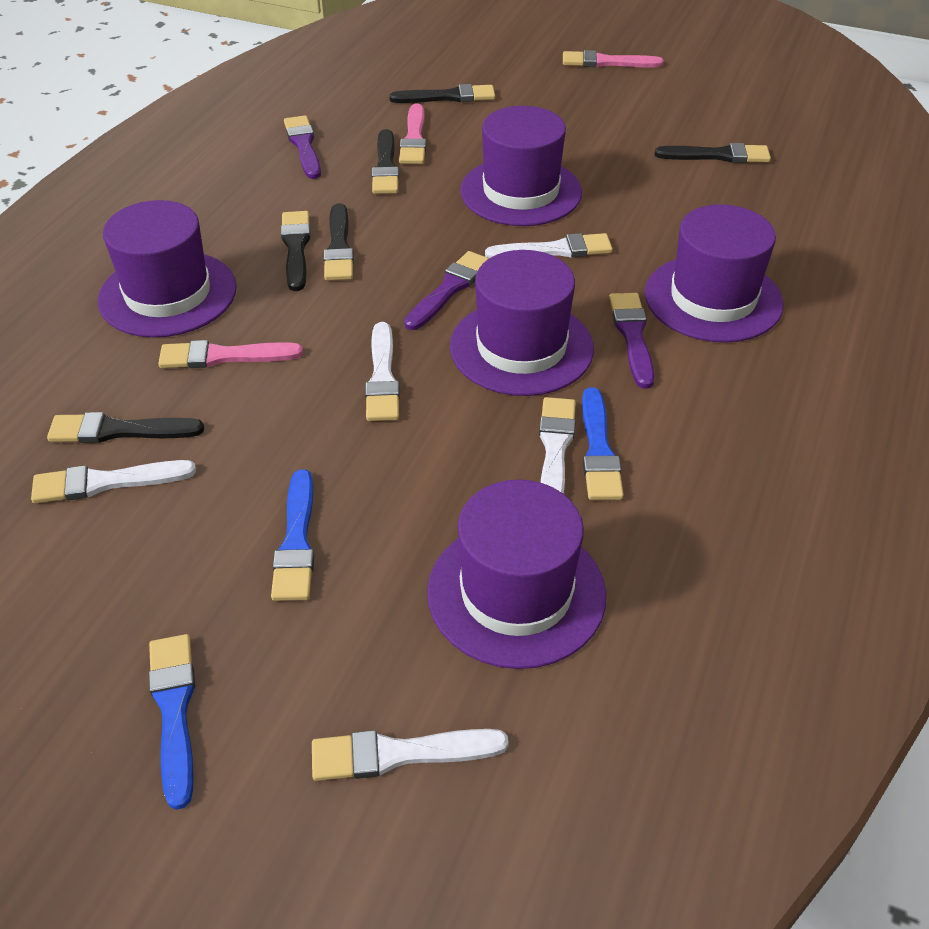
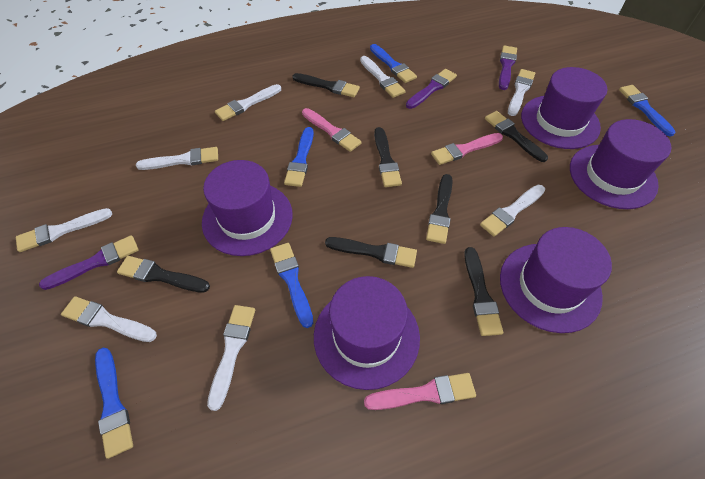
black brush: [47,412,204,443] [281,211,311,291] [323,203,354,280] [372,129,399,194] [389,84,495,103] [654,143,771,163] = 6 -> [117,256,210,293] [292,73,360,97] [325,237,417,268] [374,127,402,187] [426,174,453,244] [464,247,503,336] [485,111,548,162] = 7
blue brush: [149,634,195,810] [271,469,314,601] [582,387,624,500] = 3 -> [95,347,133,459] [270,243,313,328] [284,127,314,187] [370,44,417,83] [619,85,675,136] = 5
white brush: [31,460,196,503] [312,729,509,781] [365,322,400,421] [485,233,613,258] [539,397,576,494] = 5 -> [16,208,112,252] [61,296,157,342] [136,147,218,170] [207,305,255,411] [215,84,281,121] [360,56,405,98] [480,185,545,237] [508,69,535,116] = 8

